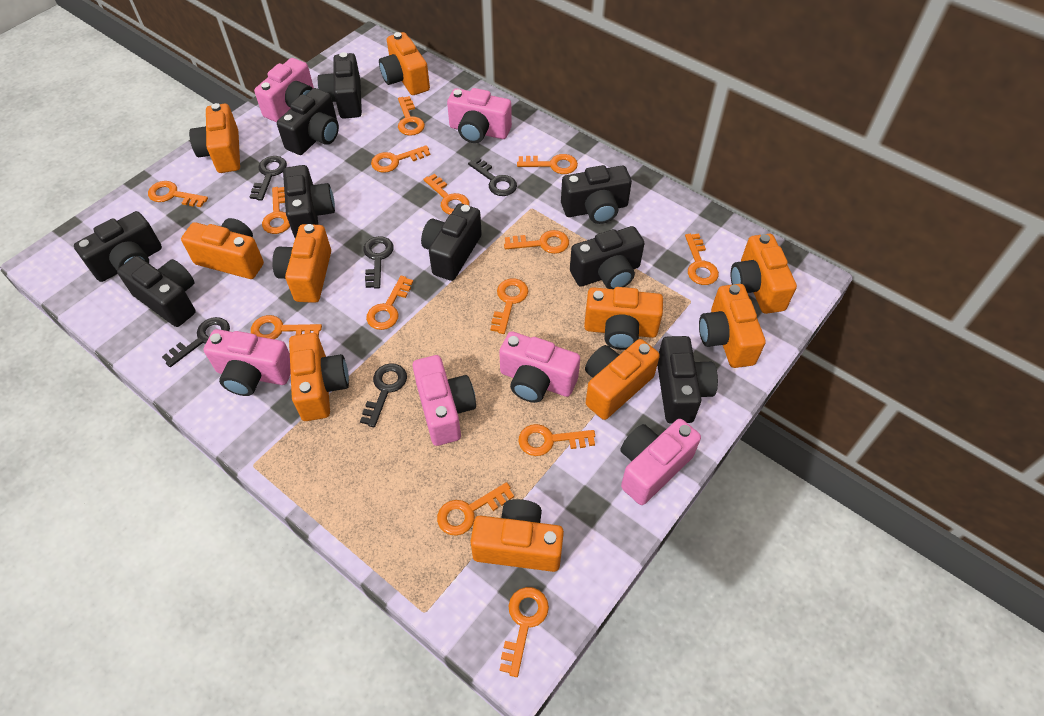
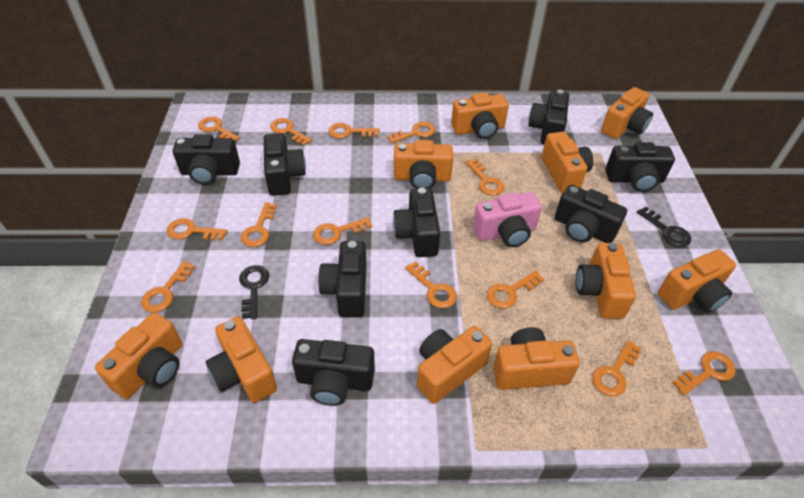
black camera: [74,211,162,282] [117,256,196,327] [277,88,339,155] [283,165,335,238] [318,52,362,119] [421,203,482,281] [561,165,632,224] [570,226,645,289] [657,336,718,424] = 9 -> [173,134,240,184] [264,133,306,196] [292,339,375,406] [318,241,366,317] [393,188,440,257] [528,90,569,144] [555,185,627,243] [605,142,675,192] = 8
black key: [162,317,230,367] [250,156,287,201] [360,363,407,427] [363,236,394,289] [468,157,517,196] = 5 -> [239,265,269,319] [637,206,691,247] = 2
orange key: [148,181,208,207] [251,315,322,339] [262,187,290,234] [366,276,413,330] [371,145,430,173] [398,96,425,136] [423,174,469,215] [437,482,514,535] [491,278,528,334] [500,587,549,677] [504,230,569,254] [517,154,578,174] [518,424,595,456] [685,234,719,285] = 14 -> [141,261,195,313] [167,218,227,240] [198,117,240,141] [241,202,277,247] [270,118,312,146] [313,217,372,245] [328,123,380,138] [387,122,436,144] [405,261,457,308] [466,158,504,195] [487,270,544,309] [592,340,641,397] [673,351,736,395] = 13
pink camera: [203,329,291,396] [254,58,314,122] [413,355,476,446] [447,88,512,143] [499,331,580,403] [620,419,701,505] = 6 -> [473,192,542,247] = 1

